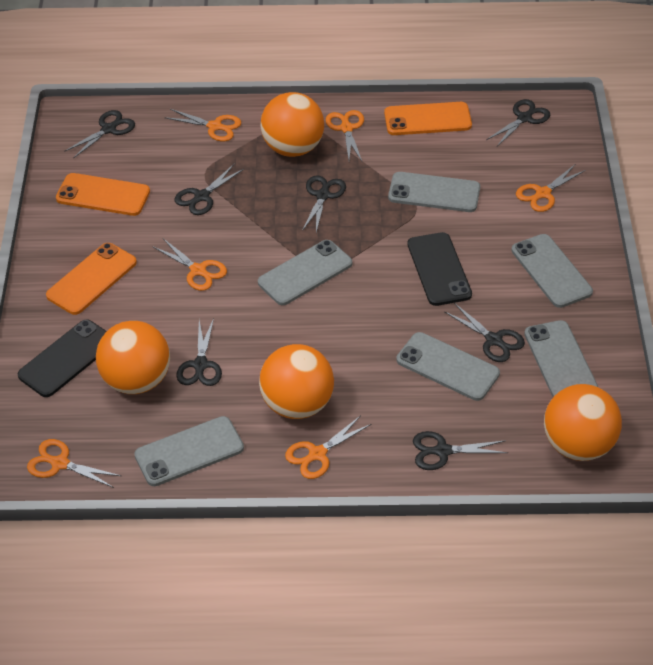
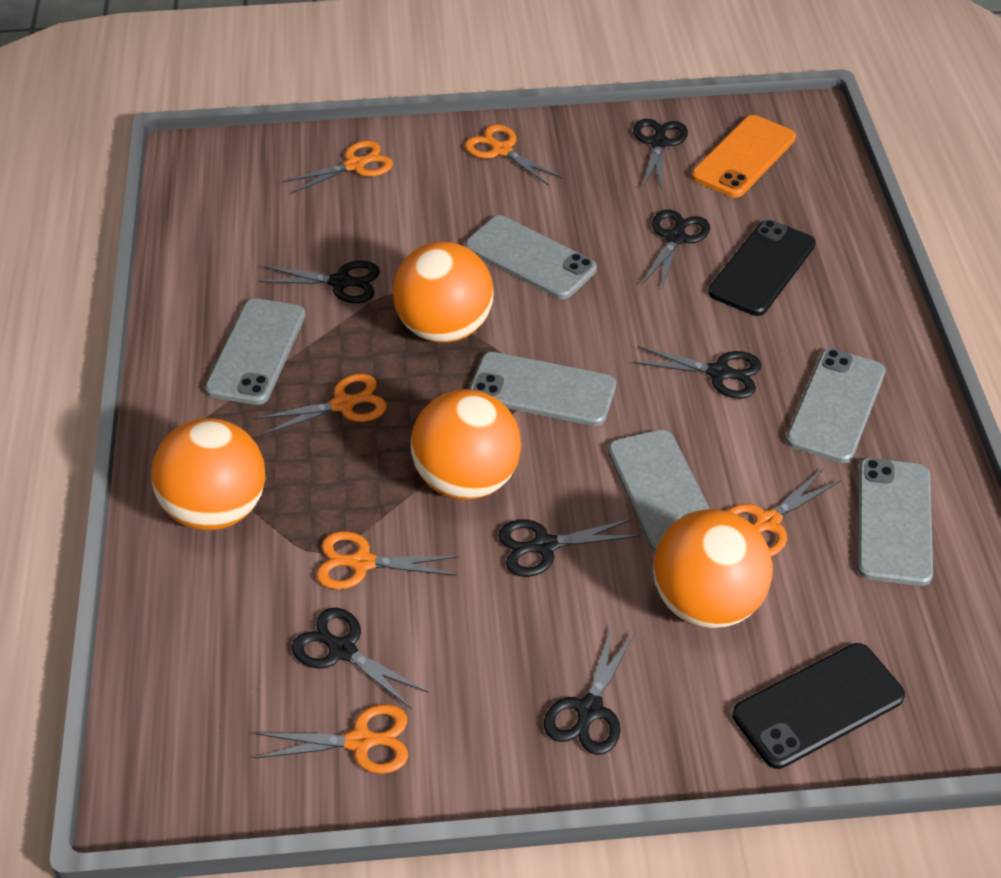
orange phone: [46,243,137,315] [56,173,150,216] [384,102,472,135] = 3 -> [692,115,796,198] = 1

